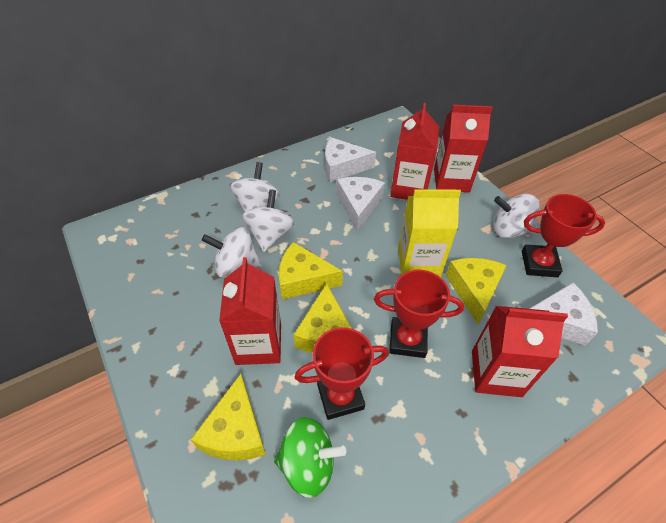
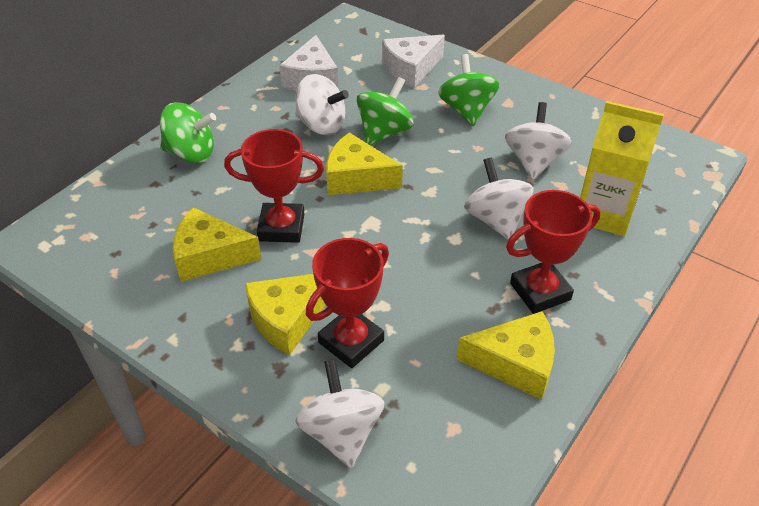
green spinning top: [274,417,346,498] = 1 -> [160,102,216,163] [357,77,414,146] [438,54,500,126] = 3
red carton: [219,257,281,365] [390,103,439,200] [434,105,493,192] [472,306,568,397] = 4 -> none = 0
white cheese: [325,137,376,182] [337,177,385,231] [529,283,598,346] = 3 -> [279,35,339,91] [382,35,445,88] = 2

